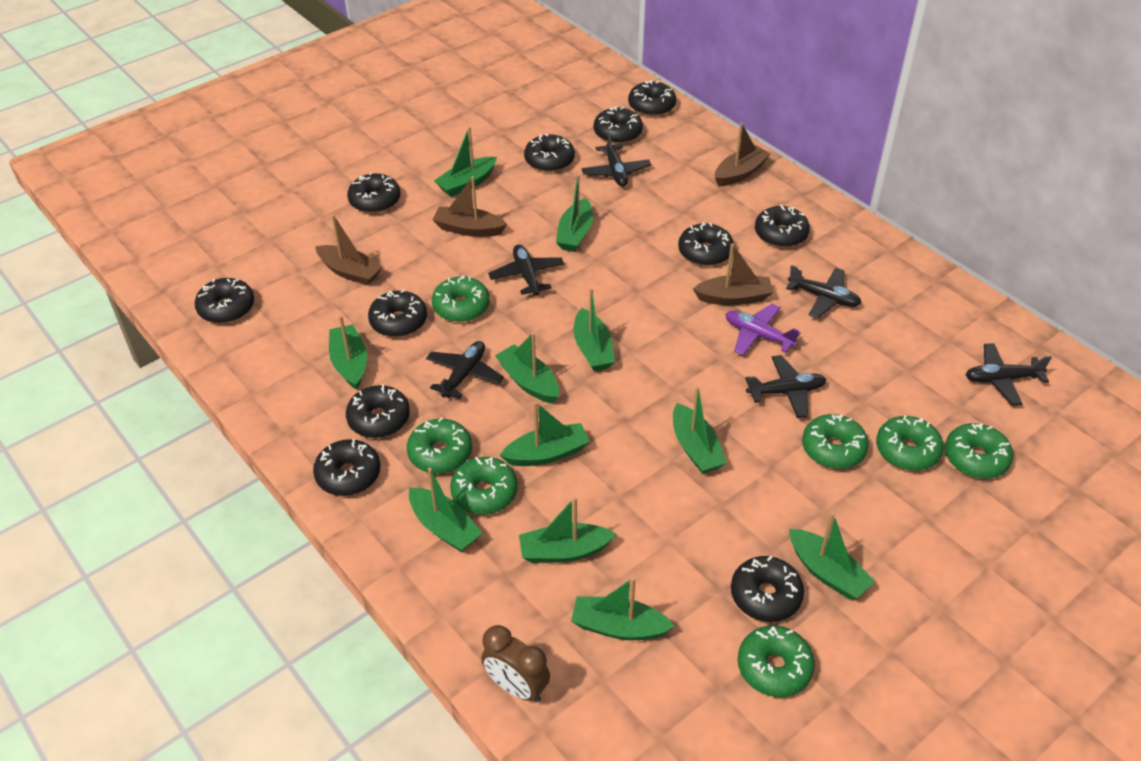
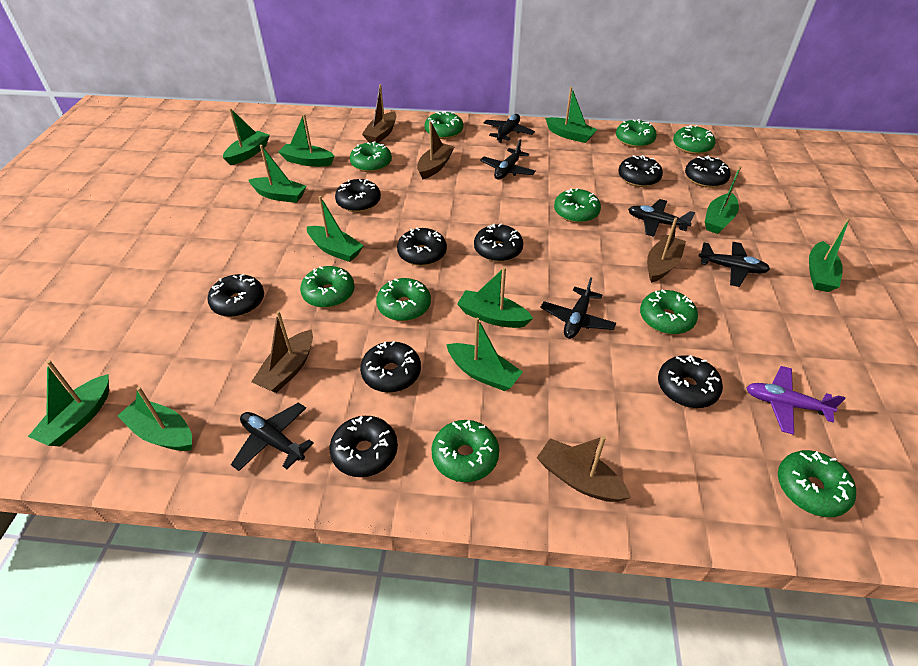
black donut: [195,278,254,323] [313,439,380,496] [346,384,410,438] [347,172,400,213] [368,289,427,337] [524,134,575,172] [594,106,643,144] [628,80,676,116] [678,222,734,266] [731,556,804,622] [755,204,810,248] = 11 -> [208,273,264,317] [330,416,398,477] [335,179,381,212] [360,341,421,393] [397,227,447,266] [474,223,523,262] [618,155,663,187] [658,355,723,408] [685,155,731,188] = 9
brown boat: [315,214,383,286] [433,176,507,237] [693,243,774,305] [715,123,771,186] = 4 -> [251,311,313,393] [362,84,396,143] [417,121,455,179] [537,436,631,502] [647,218,686,283] = 5
brown clock: [481,625,550,702] = 1 -> none = 0
green donut: [407,417,472,474] [432,275,490,322] [450,457,518,515] [738,625,815,697] [802,414,869,469] [876,415,944,471] [945,423,1013,479] = 7 -> [300,266,355,308] [350,141,392,172] [376,278,431,321] [425,111,463,139] [431,420,499,482] [554,188,601,223] [616,119,657,148] [640,289,698,334] [673,125,715,154] [778,450,856,517] = 10

